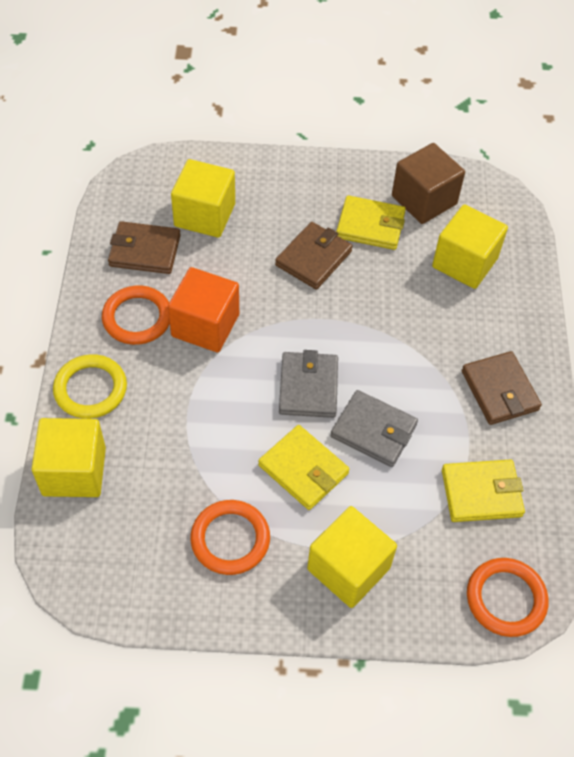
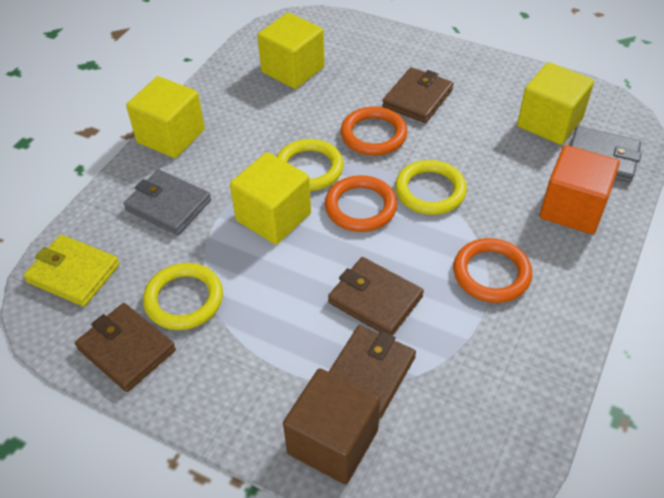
brown wallet: [108,221,181,274] [275,222,353,290] [462,351,542,425] = 3 -> [75,303,176,392] [328,257,424,335] [329,325,416,419] [382,67,453,123] = 4
yellow ring: [53,354,127,419] = 1 -> [143,263,223,330] [277,139,344,191] [395,160,467,215] = 3
yellow wallet: [258,425,350,510] [336,195,406,250] [442,459,525,522] = 3 -> [23,235,120,307] = 1

